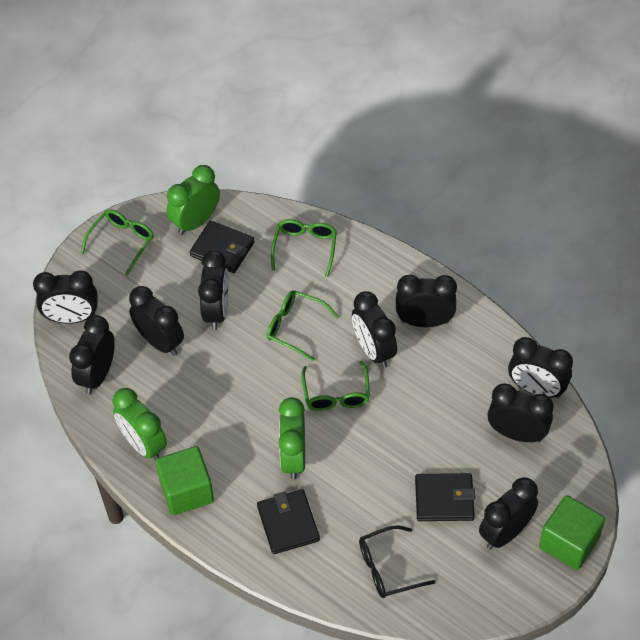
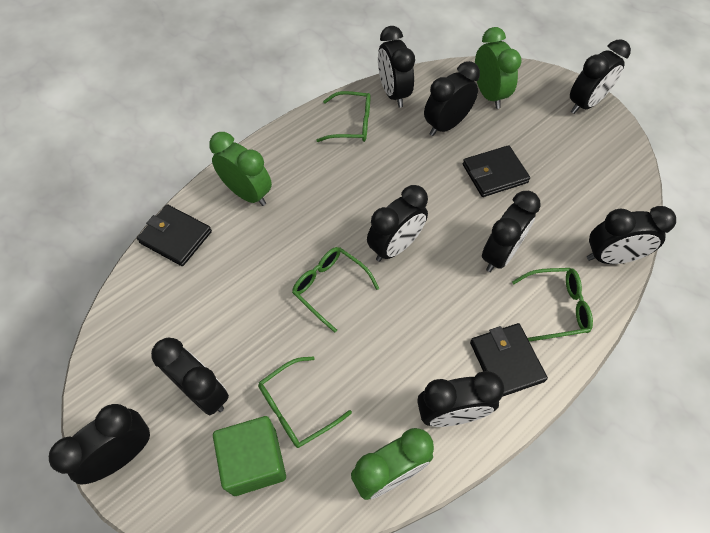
black glasses: [359,525,435,598] = 1 -> none = 0
green cube: [156,446,214,515] [539,495,605,570] = 2 -> [213,416,286,496] = 1

